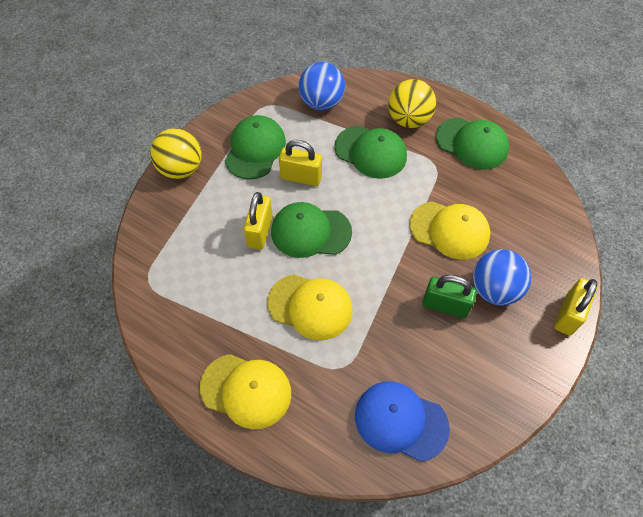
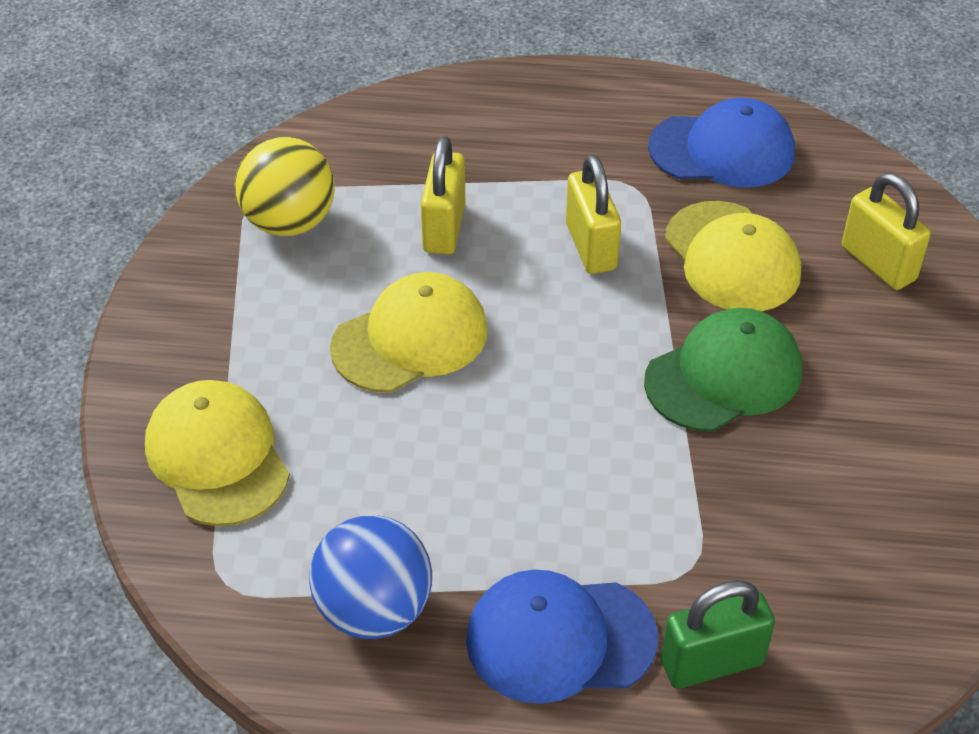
blue ball: [299,62,345,110] [473,249,531,306] = 2 -> [309,515,432,639] = 1
blue cap: [355,381,450,462] = 1 -> [466,570,658,704] [648,98,795,188] = 2
green cap: [225,115,286,180] [271,202,352,258] [334,126,407,179] [436,117,509,170] = 4 -> [644,308,802,432] = 1
yellow ball: [150,128,202,179] [388,79,436,128] = 2 -> [235,137,335,236] = 1

